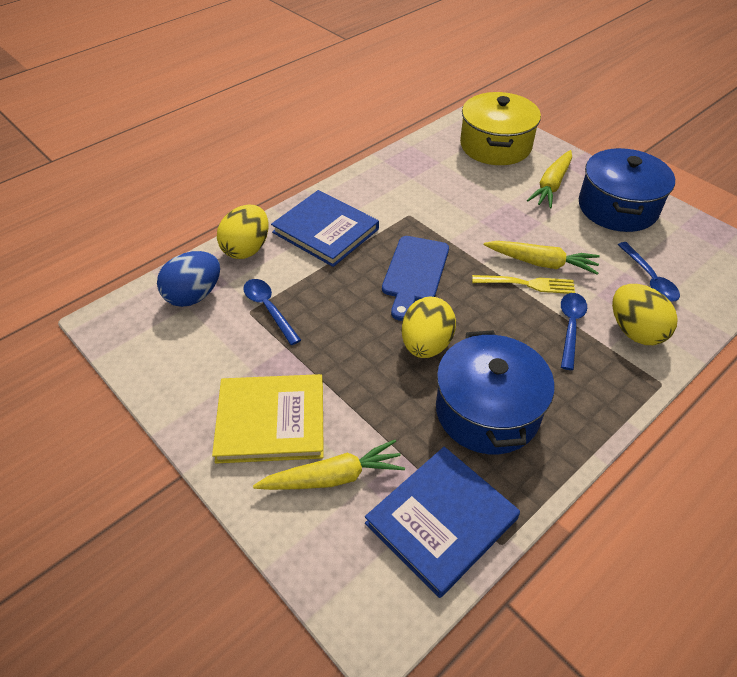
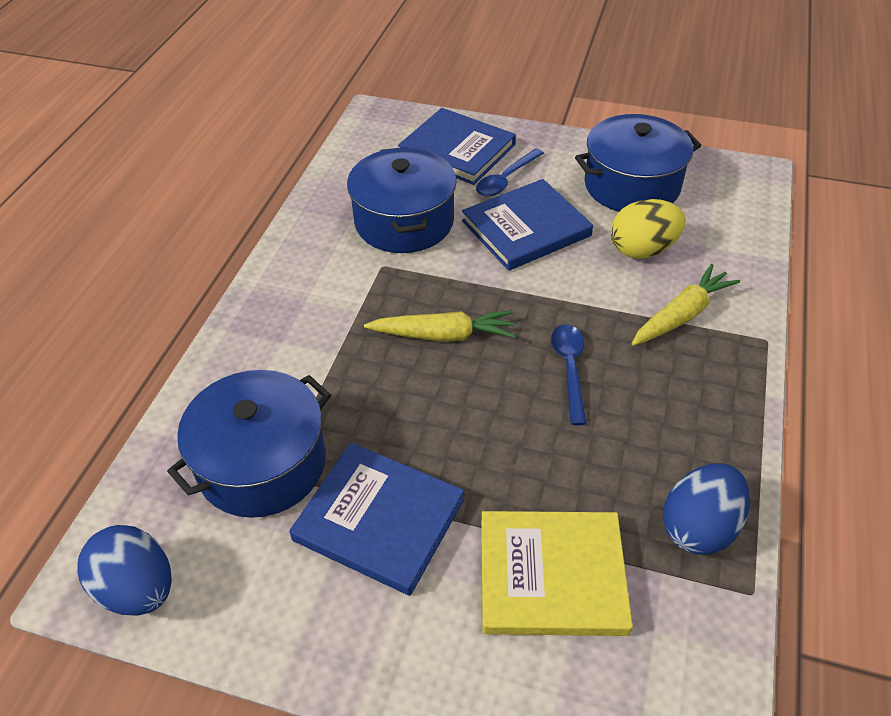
blue book: [271,190,379,267] [365,447,520,598] = 2 -> [289,443,464,596] [398,108,516,185] [462,179,593,271] = 3
blue cutting board: [382,236,449,321] = 1 -> none = 0
blue egg: [157,251,220,307] = 1 -> [77,525,172,616] [663,463,750,555] = 2
blue pot: [436,330,554,454] [579,148,675,232] = 2 -> [167,370,331,518] [347,147,457,253] [575,114,701,212] = 3
blue spoon: [243,279,301,345] [561,293,587,370] [618,242,680,302] = 3 -> [476,148,544,197] [551,324,587,425] = 2
yellow carrot: [253,440,405,490] [484,241,600,275] [527,150,572,208] = 3 -> [364,310,516,341] [632,264,740,346] = 2
yellow egg: [217,205,269,259] [401,297,456,358] [612,284,678,345] = 3 -> [611,199,685,259] = 1
yellow fork: [472,275,575,294] = 1 -> none = 0
yellow pot: [460,92,541,165] = 1 -> none = 0

